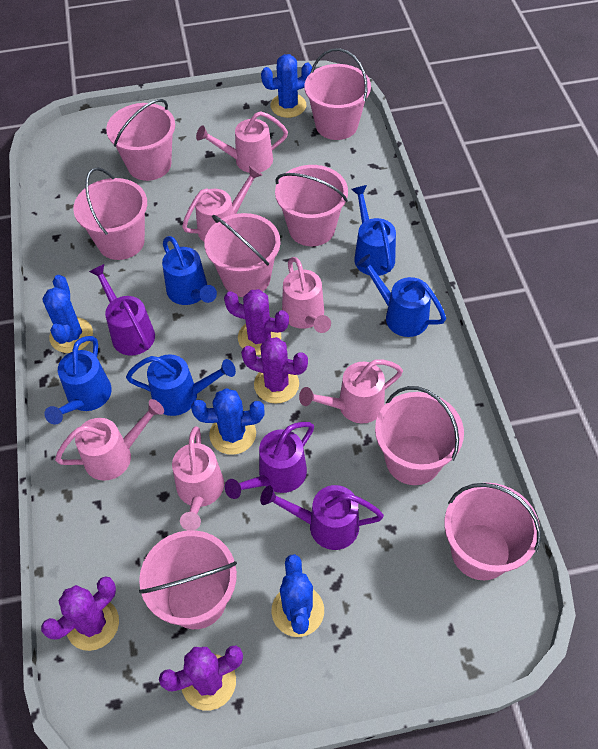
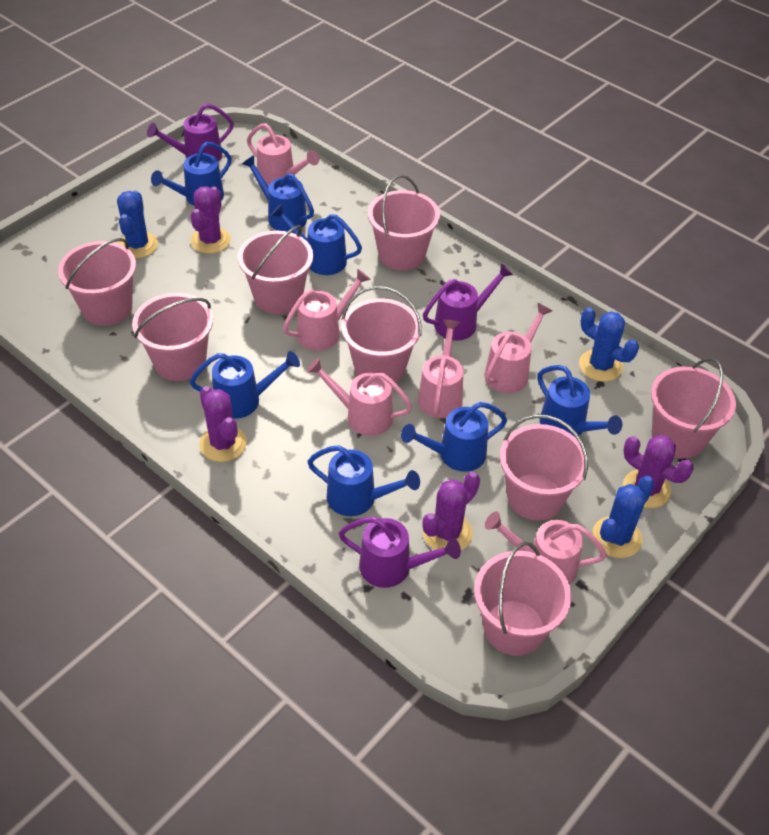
blue cactus: [42,275,93,353] [191,388,265,455] [261,54,312,118] [271,554,324,637] = 4 -> [117,191,158,258] [579,307,639,382] [592,476,655,558] = 3
blue watering can: [44,336,112,425] [126,354,236,416] [162,236,217,305] [351,185,396,276] [356,254,446,337] = 5 -> [151,142,232,206] [190,351,300,418] [242,155,314,232] [270,204,362,275] [307,445,420,516] [401,402,508,472] [538,365,622,438] = 7

